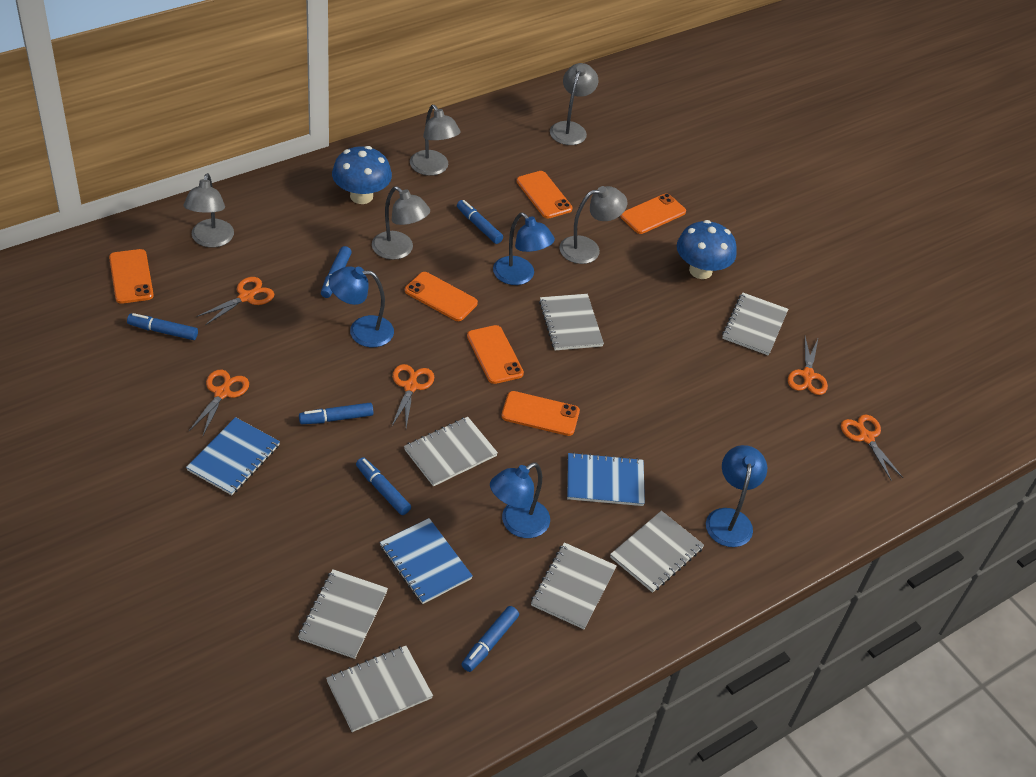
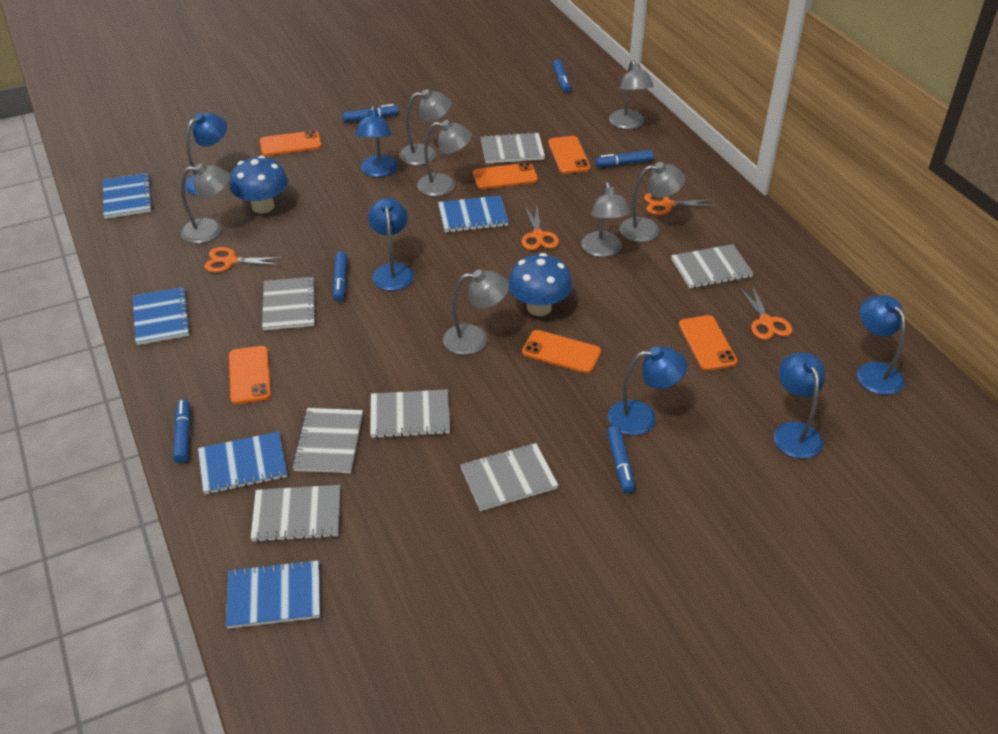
blue lamp: [329,266,394,347] [490,462,550,538] [493,213,555,285] [706,445,767,547] = 4 -> [185,113,227,195] [355,105,398,177] [368,198,414,291] [608,347,687,435] [774,353,825,459] [857,295,905,395] = 6
blue notebook: [186,417,280,495] [380,518,473,604] [567,452,645,506] = 3 -> [103,173,153,219] [133,287,191,345] [198,431,287,495] [226,559,320,629] [438,196,509,233] = 5
grey lamp: [183,173,234,248] [372,186,430,260] [410,105,461,176] [550,63,598,145] [559,186,627,264] = 5 -> [181,163,230,243] [399,89,452,165] [417,120,472,196] [443,269,509,355] [581,182,631,257] [609,60,654,129] [619,162,686,242] = 7
orange scissors: [189,370,249,435] [196,277,274,325] [392,364,434,428] [788,337,828,395] [841,415,903,481] = 5 -> [204,247,283,272] [522,206,559,250] [644,193,716,215] [739,285,792,340] = 4

